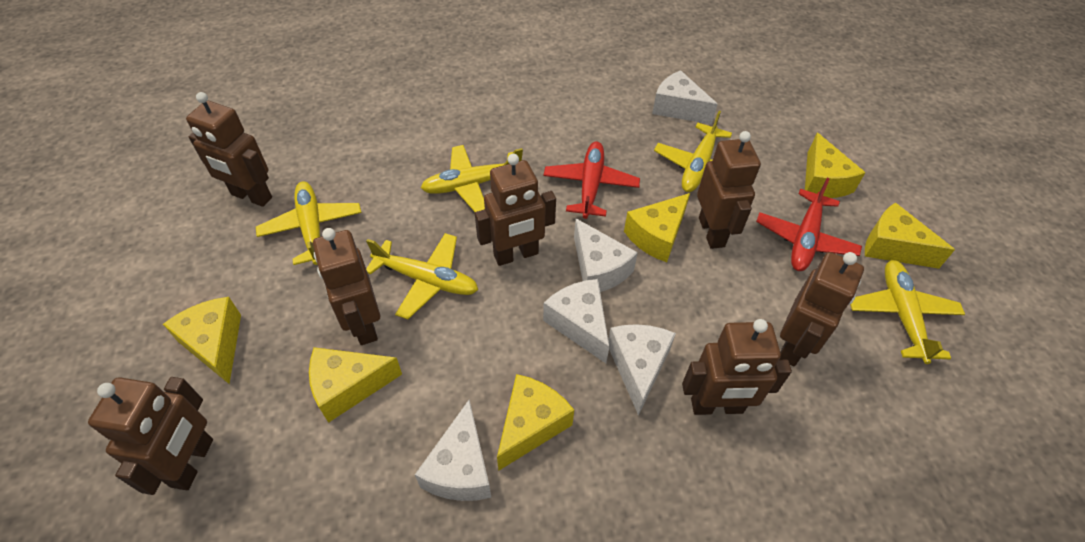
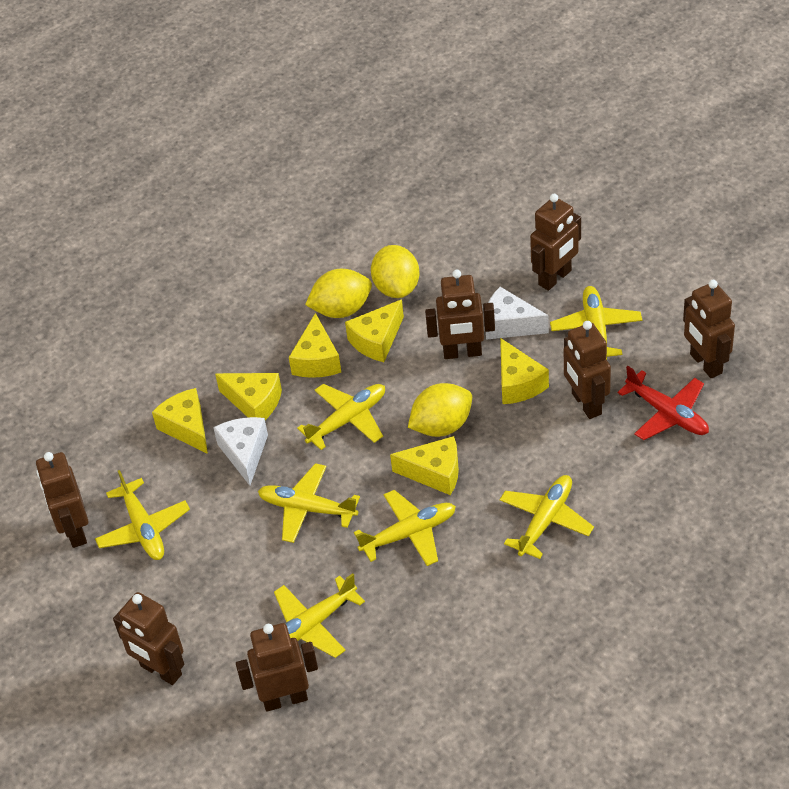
red plane: [543,142,640,219] [756,178,862,271] = 2 -> [617,366,709,440] = 1
white cheese: [415,400,491,501] [543,279,609,363] [574,219,638,292] [608,324,676,416] [652,70,718,124] = 5 -> [213,417,268,486] [486,287,549,340] = 2
yellow lemon: none = 0 -> [305,269,372,318] [371,245,419,298] [408,383,472,437] = 3
yellow plane: [256,182,361,265] [366,233,478,319] [421,145,523,212] [654,111,732,192] [850,260,965,364] = 5 -> [95,470,190,560] [258,463,360,543] [274,573,365,658] [297,384,385,450] [354,490,456,566] [499,475,594,559] [550,286,642,360] = 7

